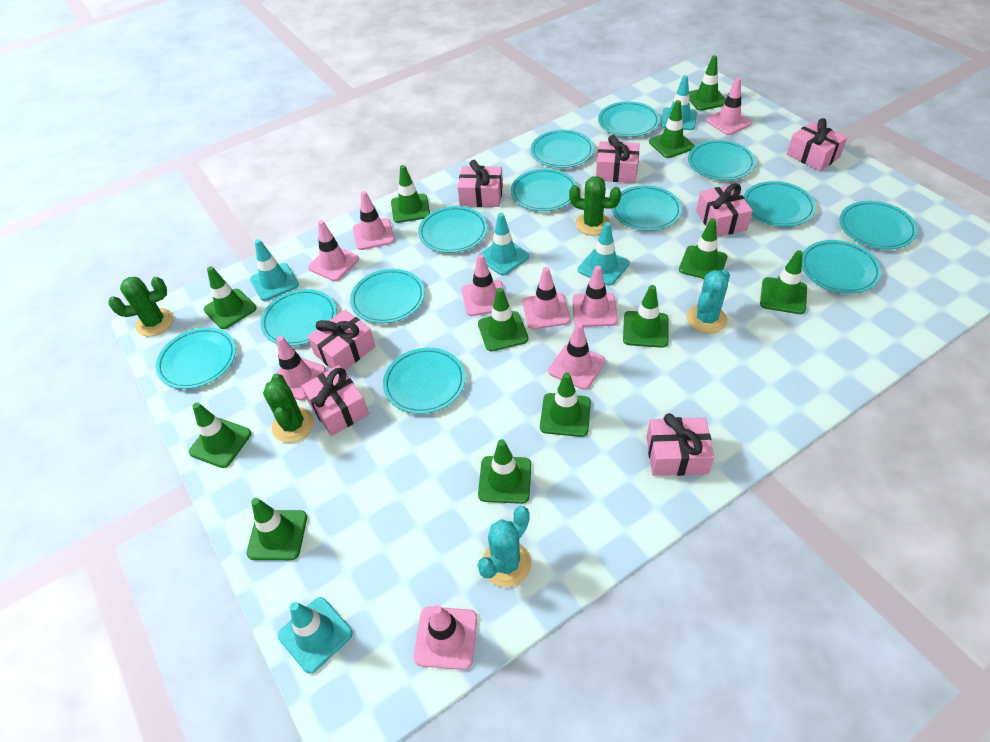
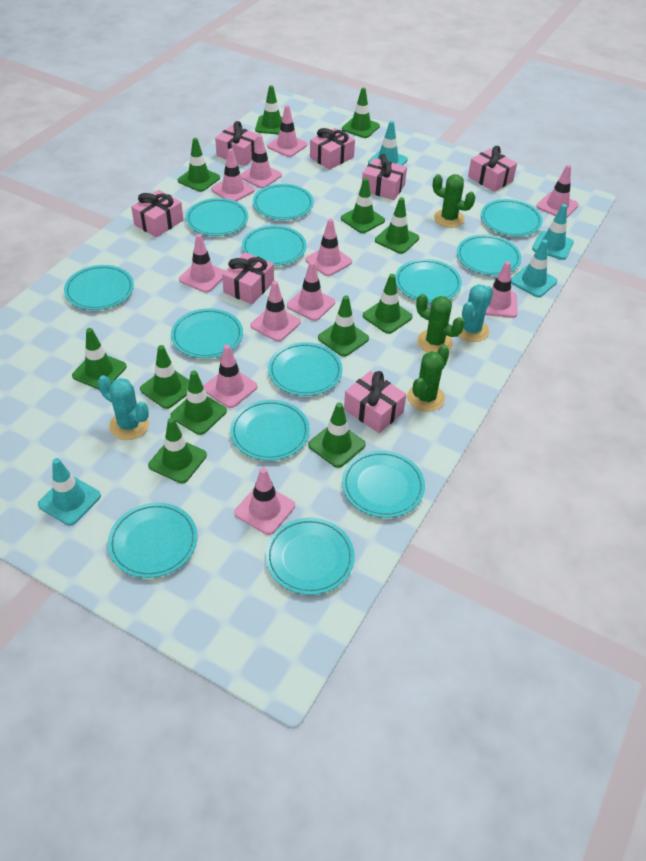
pink traffic cone: [276,336,326,400] [308,220,359,281] [353,191,395,250] [414,605,477,670] [462,254,505,316] [522,267,570,329] [548,323,606,390] [572,266,618,327] [706,78,752,135] = 9 -> [179,234,225,293] [204,345,257,408] [212,148,255,201] [234,467,295,535] [240,135,282,188] [251,281,301,342] [267,105,307,157] [287,261,335,321] [305,219,352,276] [485,261,518,318] [536,165,579,217] = 11
turquoise traffic cone: [250,239,299,301] [278,597,353,674] [480,213,529,275] [578,222,630,285] [660,75,697,130] = 5 -> [38,458,101,526] [368,121,408,165] [511,239,557,297] [532,204,574,260] = 4

